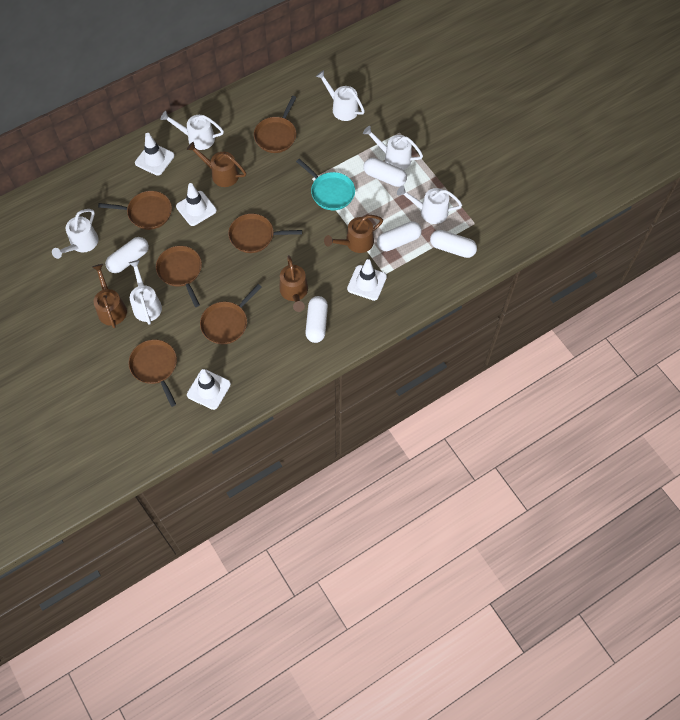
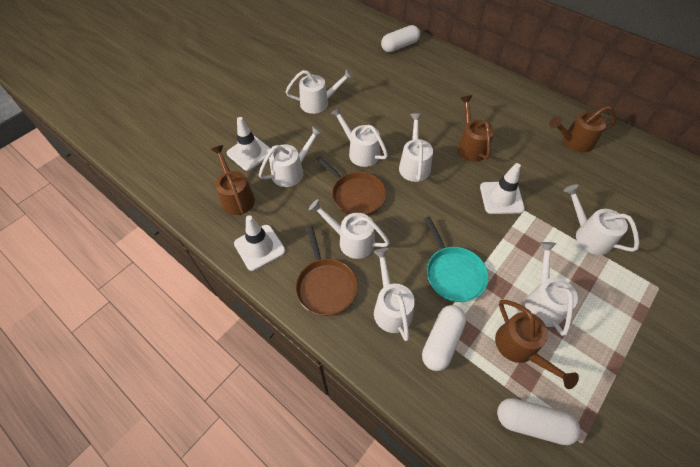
brown pan: [98,191,172,230] [129,339,177,407] [156,246,202,307] [200,284,261,344] [228,213,302,253] [254,96,297,153] = 6 -> [295,227,357,316] [316,156,386,215] = 2
white capsule: [106,237,149,273] [305,296,328,343] [364,158,407,187] [377,221,422,251] [430,230,477,258] = 5 -> [381,25,420,52] [422,305,466,371] [497,398,581,445] = 3
white traffic cone: [135,133,175,176] [176,183,217,226] [187,369,231,410] [347,259,387,301] = 4 -> [227,117,271,171] [234,215,286,271] [480,163,525,214] = 3
white watering can: [52,209,98,259] [129,260,162,325] [160,111,224,150] [316,70,365,121] [363,126,423,170] [397,186,462,224] = 6 -> [259,126,323,187] [286,68,354,114] [309,199,390,259] [330,107,388,167] [373,248,415,341] [399,113,433,182] [525,242,578,336] [563,184,639,255] = 8

